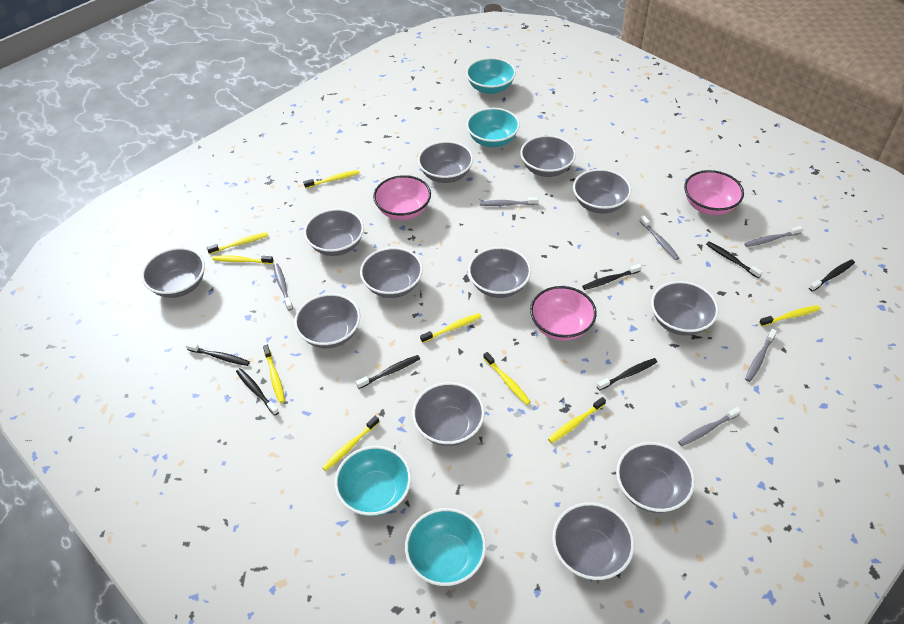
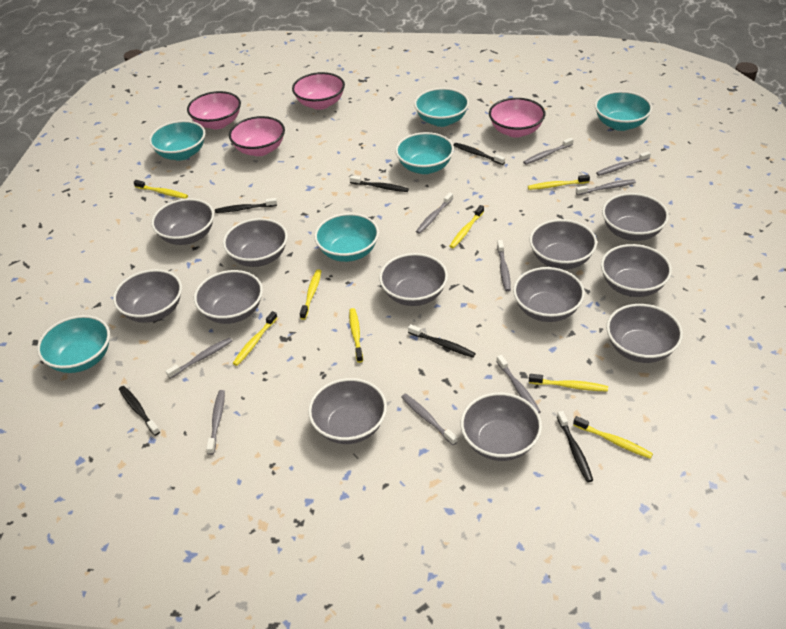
black toothbrush: [185,342,250,366] [236,368,279,415] [356,355,420,389] [582,264,642,290] [597,358,657,391] [706,241,762,278] [809,259,855,292] = 7 -> [119,386,160,436] [215,198,277,213] [350,175,409,192] [408,324,476,358] [453,143,505,165] [557,411,593,482] = 6
grey toothbrush: [273,264,293,310] [480,197,539,206] [640,216,679,260] [678,407,741,446] [744,226,803,247] [745,329,777,382] = 6 -> [166,337,232,379] [206,390,225,455] [401,394,458,445] [416,192,453,234] [496,355,541,413] [497,240,511,291] [523,138,573,165] [576,179,636,195] [596,151,651,176] = 9
pink bowl: [373,175,431,220] [530,286,597,341] [684,170,744,215] = 3 -> [187,91,241,129] [229,116,285,156] [292,72,345,110] [489,98,545,138] = 4
turquoise bowl: [335,446,411,516] [405,508,486,586] [466,58,516,94] [466,108,520,147] = 4 -> [37,315,110,373] [149,120,205,161] [314,213,379,262] [395,132,454,174] [414,88,469,127] [595,91,652,131] = 6
yellow toothbrush: [207,232,268,255] [212,255,273,264] [263,345,285,403] [303,170,359,189] [322,416,379,471] [420,313,481,343] [483,352,531,405] [548,397,606,443] [759,305,821,327] = 9 -> [134,180,188,199] [233,311,278,366] [300,270,321,320] [349,308,363,363] [450,205,484,248] [528,175,590,190] [529,374,608,392] [573,416,653,459] = 8

